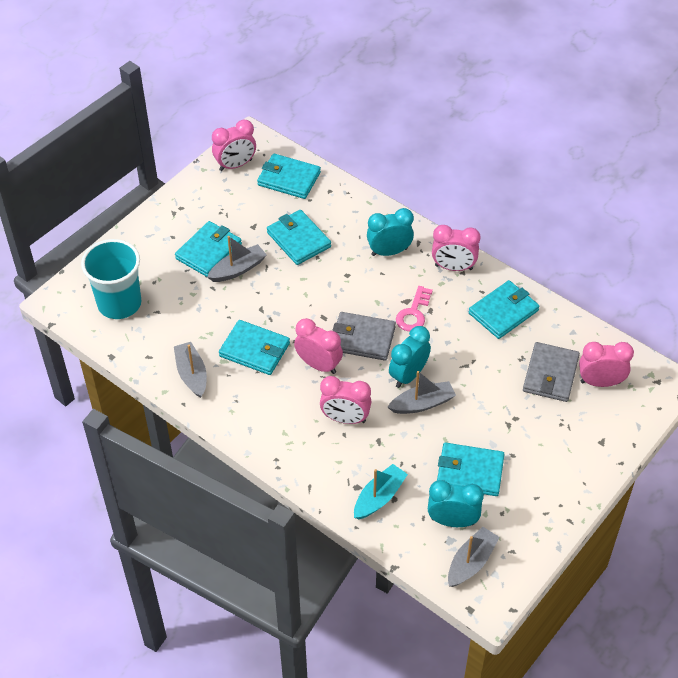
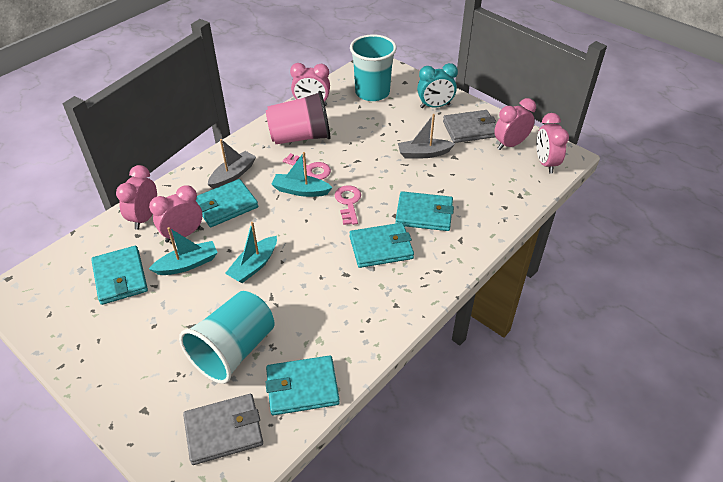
grey boat: [174,342,207,398] [207,236,267,282] [387,371,456,414] [448,527,499,587] = 4 -> [208,139,256,189] [398,114,455,158] = 2
pink cup: none = 0 -> [266,91,331,144] = 1
pink key: [396,286,433,331] = 1 -> [283,153,331,180] [335,185,361,225] = 2
turquoise boat: [354,464,408,519] = 1 -> [149,227,218,275] [225,222,277,283] [271,152,333,197] = 3
turquoise clock: [367,208,414,256] [389,326,431,388] [428,480,484,527] = 3 -> [417,63,458,108] = 1
turquoise cup: [81,239,142,319] = 1 -> [179,291,275,384] [350,34,397,101] = 2
turquoise wallet: [175,221,242,277] [219,320,290,375] [257,153,321,199] [267,210,331,265] [437,443,504,496] [469,280,539,339] = 6 -> [91,246,148,305] [196,179,258,227] [266,355,340,415] [350,223,414,268] [395,191,454,231] = 5

